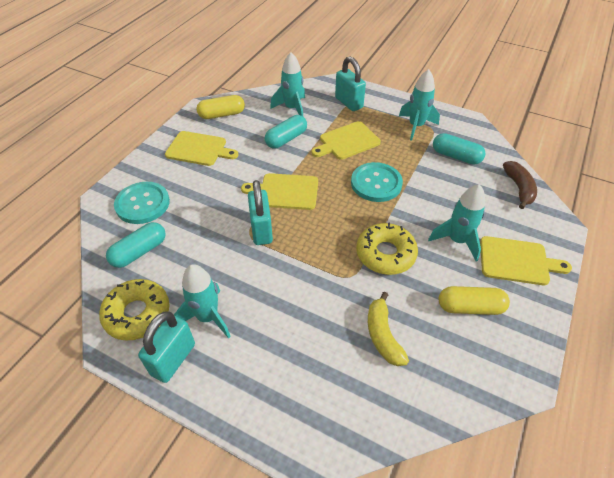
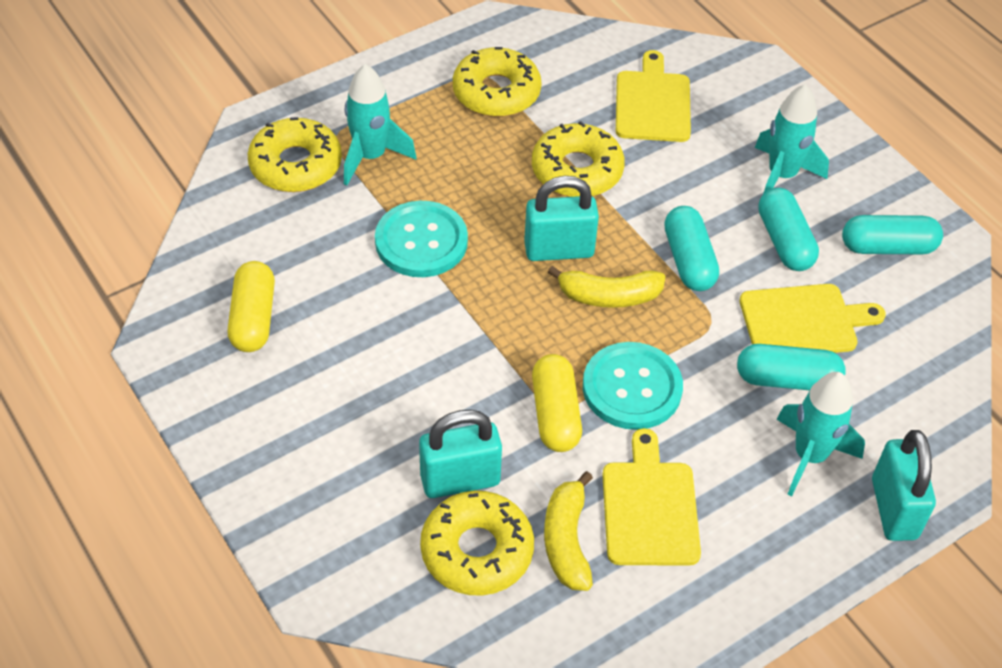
brown banana: [503,161,537,209] = 1 -> none = 0
turquoise capsule: [106,222,166,268] [265,115,307,149] [433,133,486,165] = 3 -> [664,206,719,291] [737,344,846,390] [758,188,819,271] [842,215,943,254] = 4
turquoise rocket: [174,264,231,339] [270,52,305,116] [399,69,440,141] [428,184,485,261] = 4 -> [344,64,416,186] [755,84,829,194] [776,372,865,496] = 3
yellow banana: [368,292,409,366] = 1 -> [544,471,593,591] [548,266,666,308] = 2
yellow cutting board: [165,131,238,166] [241,173,318,210] [311,121,381,160] [480,236,572,285] = 4 -> [602,428,701,566] [616,50,691,142] [739,284,886,353] = 3
yellow donut: [99,279,169,341] [356,222,418,275] = 2 -> [248,117,342,192] [420,491,534,596] [453,47,542,117] [532,121,625,197] = 4

